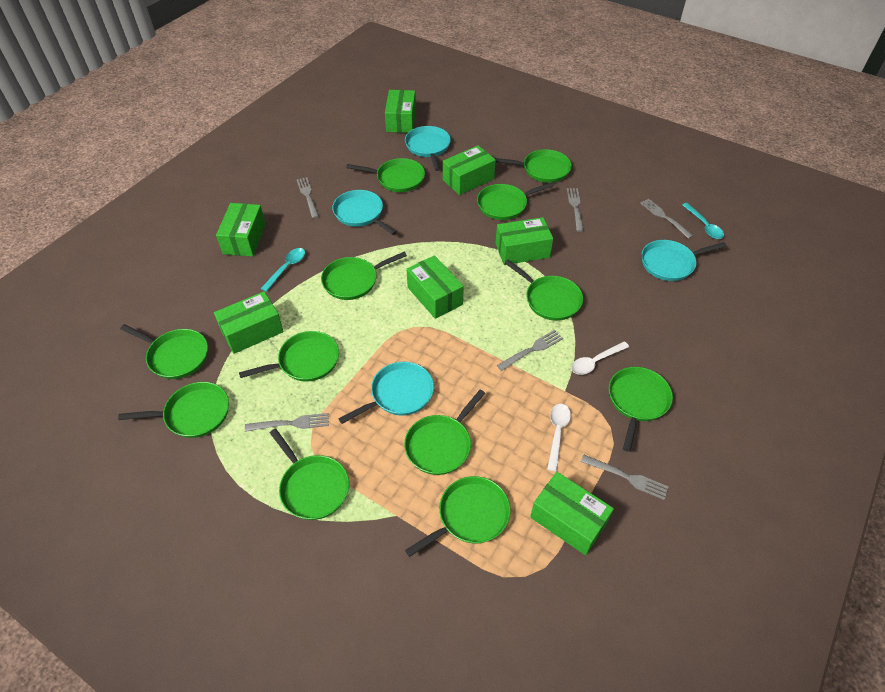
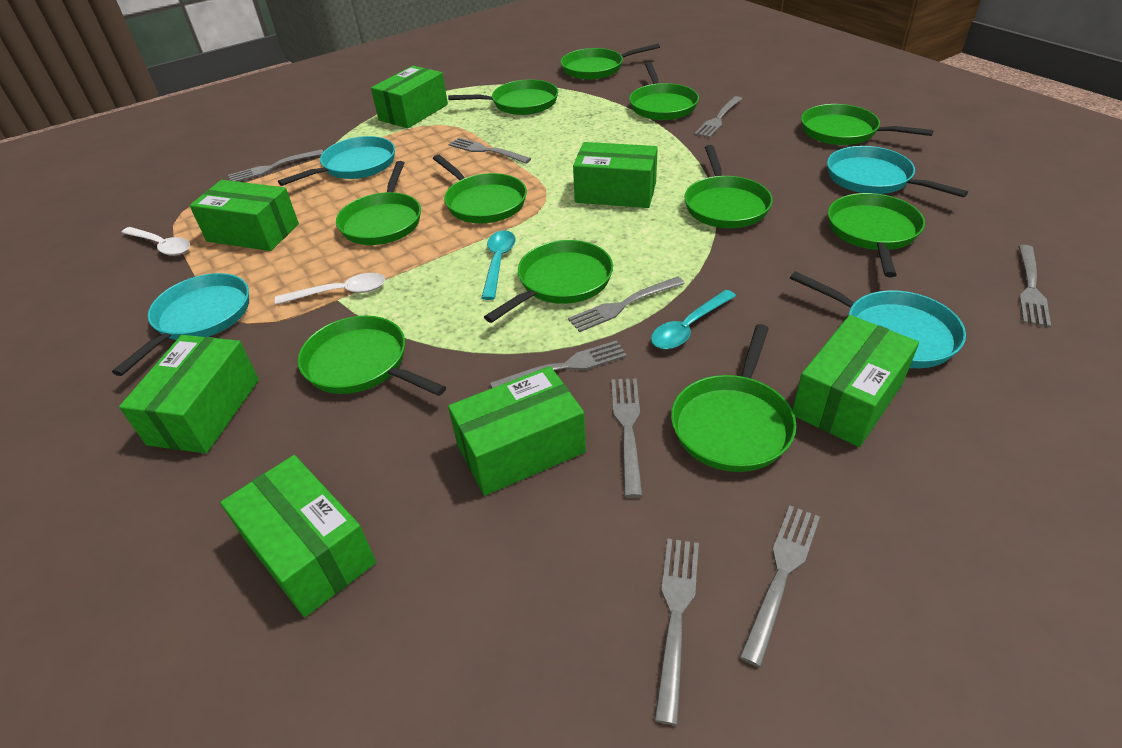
green pan: [118,382,229,438] [120,324,208,379] [239,331,339,382] [270,428,349,520] [321,252,407,300] [346,158,425,192] [404,390,485,475] [405,476,511,557] [477,182,555,220] [494,149,572,183] [505,259,583,321] [609,367,673,452] = 12 -> [298,316,446,396] [336,161,421,245] [433,154,527,223] [448,79,558,115] [484,240,613,323] [561,44,660,80] [629,62,699,120] [671,324,796,472] [684,145,773,228] [801,104,934,145] [828,193,925,278] = 11
grey fork: [245,413,329,432] [297,177,319,218] [497,330,563,371] [567,188,584,232] [581,455,669,500] [640,199,693,239] = 6 -> [228,149,324,182] [448,137,531,164] [490,340,627,388] [568,276,685,332] [611,379,643,498] [654,539,699,725] [694,96,742,138] [740,505,820,667] [1018,245,1051,327] = 9

